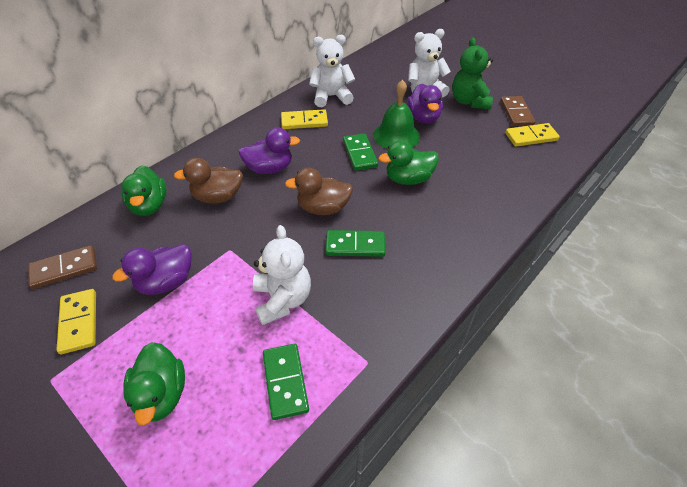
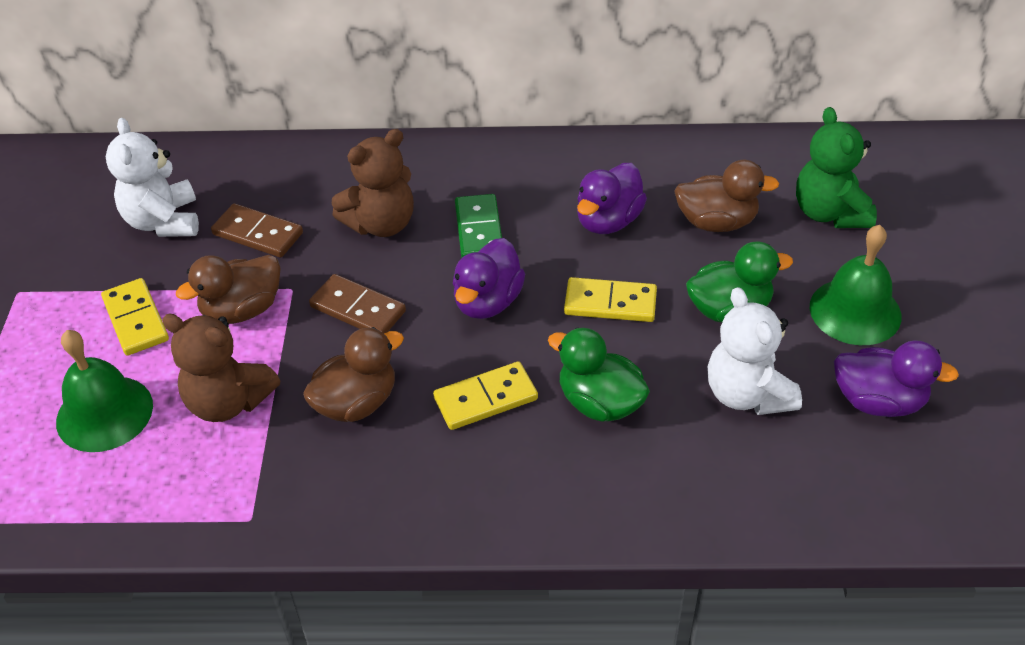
brown duck: [174,158,243,204] [285,168,353,215] = 2 -> [176,255,281,324] [303,327,404,422] [674,160,779,232] = 3
brown teddy bear: none = 0 -> [162,314,280,422] [331,129,414,237] = 2
green bell: [373,80,420,149] = 1 -> [56,330,153,452] [810,225,902,345] = 2
green domino: [263,344,309,420] [326,230,386,257] [343,133,378,171] = 3 -> [455,194,502,258] = 1
green duck: [122,165,167,216] [123,342,185,425] [379,141,439,185] = 3 -> [548,327,650,422] [686,241,793,322] = 2
white teddy bear: [253,225,311,325] [309,35,355,107] [408,29,451,98] = 3 -> [106,118,199,237] [708,287,802,415] = 2

